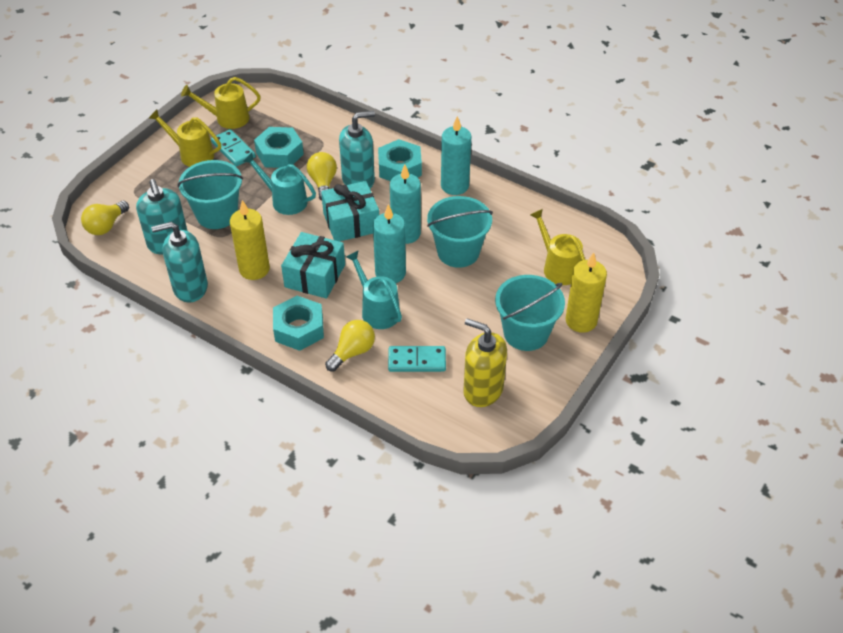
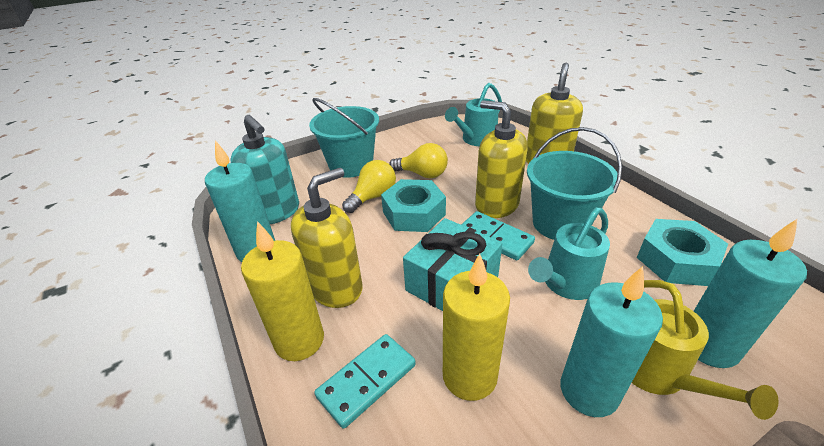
turquoise bucket: [178,160,243,229] [427,196,493,268] [495,275,565,351] = 3 -> [309,98,379,178] [527,127,622,240] = 2
turquoise gift: [281,232,345,299] [321,181,379,242] = 2 -> [403,218,502,311] = 1
turquoise nut: [254,127,304,168] [273,296,324,351] [378,139,422,181] = 3 -> [381,179,446,232] [637,219,728,286] = 2
turquoise soap dispenser: [136,179,187,255] [151,222,208,302] [339,111,375,188] = 3 -> [231,115,299,224] = 1
yellow light bulb: [81,201,129,235] [307,152,337,201] [325,320,375,372] = 3 -> [342,160,396,213] [389,143,448,178] = 2
yellow soap dispenser: [463,318,507,407] = 1 -> [291,168,363,308] [475,100,528,218] [526,63,583,164] = 3
yellow watering can: [149,109,221,167] [181,77,261,129] [530,209,585,285] = 3 -> [632,280,779,420] = 1

